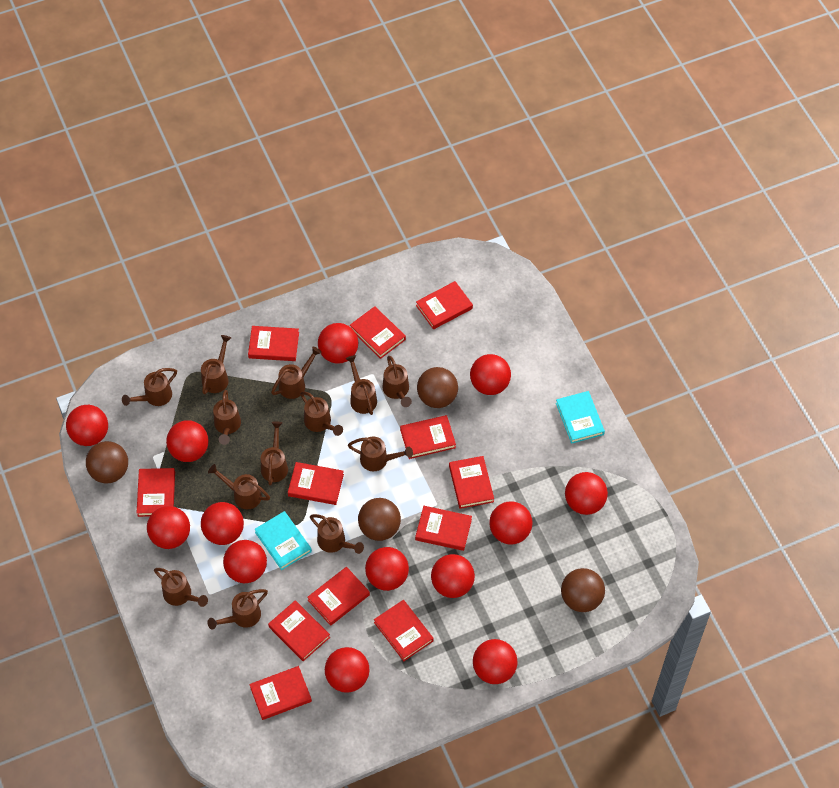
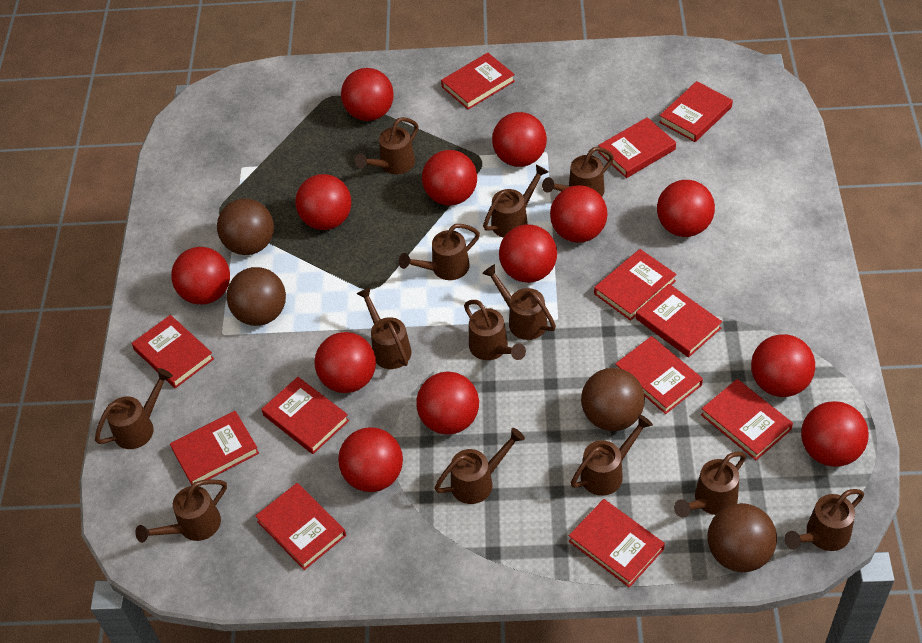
turquoise book: [254,511,312,570] [556,391,605,444] = 2 -> none = 0

